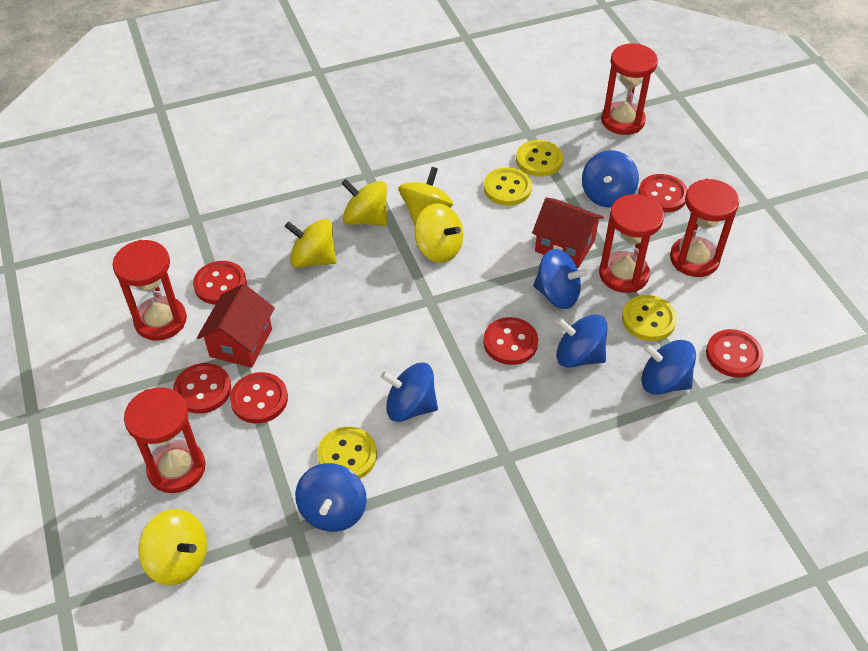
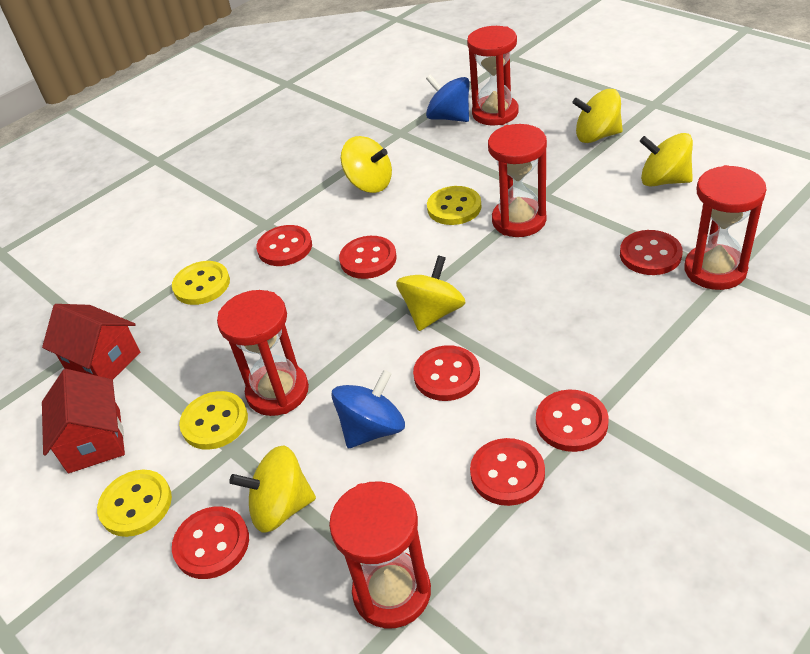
blue spinning top: [295,463,367,532] [381,363,438,422] [533,249,588,309] [556,314,607,368] [582,150,639,207] [641,340,696,395] = 6 -> [331,370,405,448] [426,74,469,122] = 2
red button: [173,363,231,414] [193,261,247,305] [230,372,288,424] [483,317,538,365] [639,174,688,213] [706,329,764,378] = 6 -> [172,507,249,579] [256,225,312,266] [339,236,397,279] [413,345,480,401] [470,438,545,506] [536,389,609,452] [620,230,683,275] = 7

